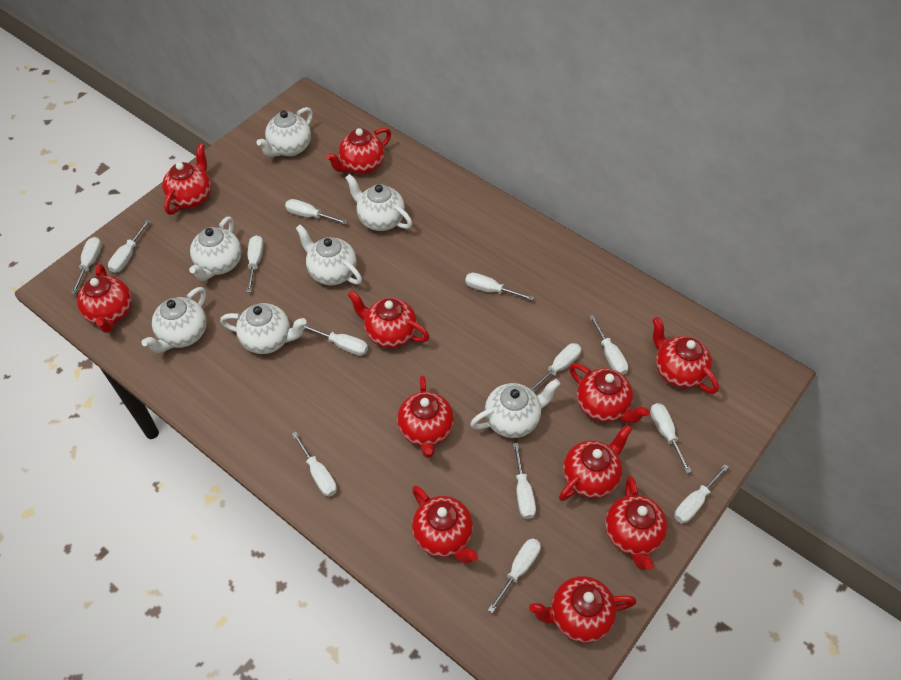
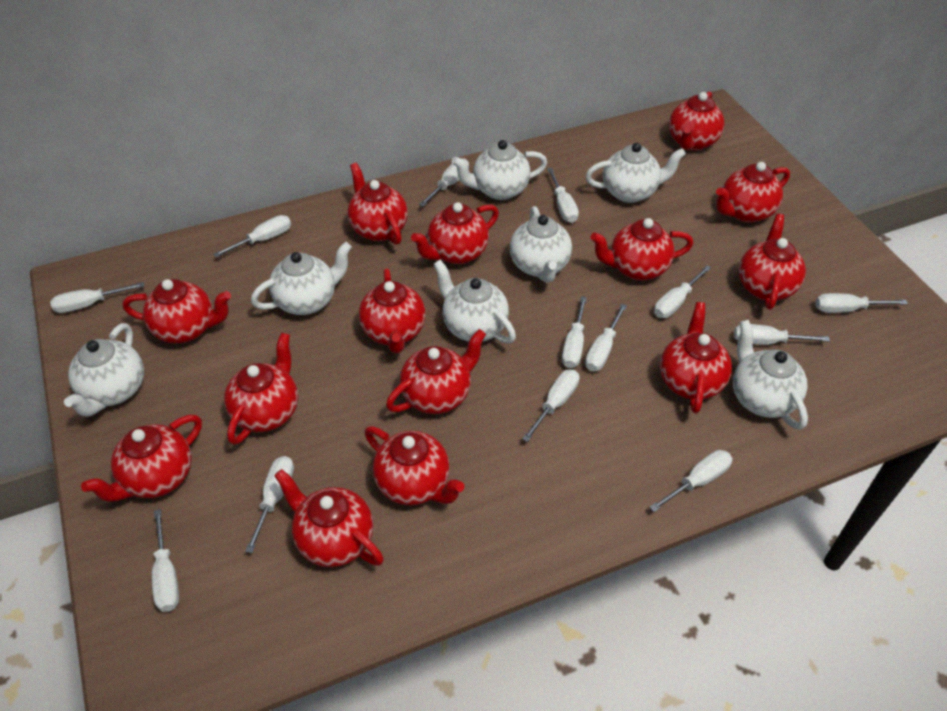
red teapot: [77,264,132,333] [162,144,211,215] [326,128,391,174] [348,291,429,348] [397,375,454,458] [412,485,478,564] [529,576,637,643] [559,424,632,501] [569,363,650,423] [605,476,667,570] [652,317,719,394] = 11 -> [81,415,202,502] [123,279,231,343] [224,333,298,445] [274,469,384,567] [347,162,408,245] [359,268,426,353] [364,426,465,505] [386,329,486,414] [411,202,499,264] [590,218,693,281] [660,302,732,414] [669,91,725,151] [716,162,790,223] [739,214,806,310] = 14

